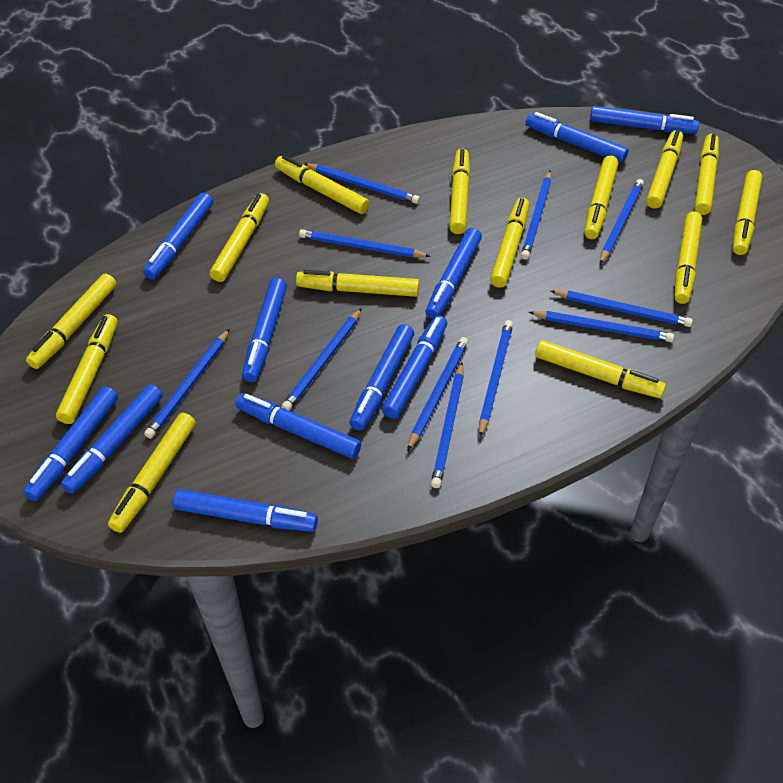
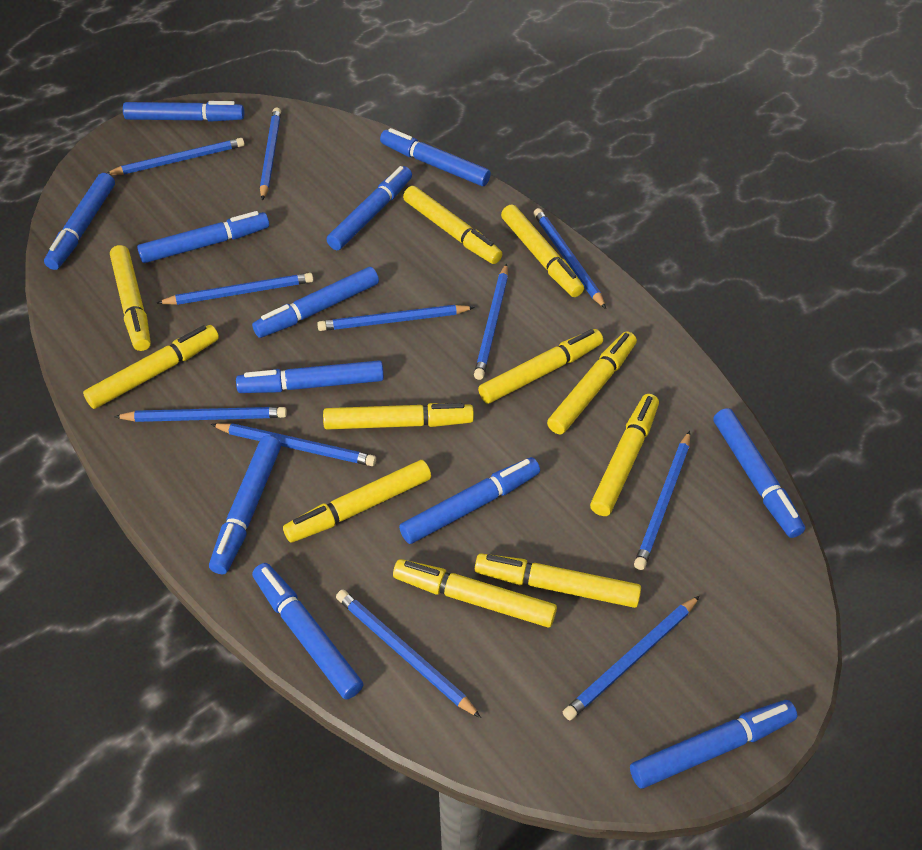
blue marker: [23,386,118,501] [61,384,163,494] [143,193,213,279] [173,489,318,532] [235,393,361,459] [242,278,287,382] [350,324,414,431] [382,315,447,419] [426,228,482,319] [526,112,628,163] [590,106,699,134] = 11 -> [44,173,115,270] [123,101,244,122] [137,211,269,263] [209,435,281,574] [236,360,384,393] [252,267,379,338] [252,563,364,699] [326,166,412,250] [380,128,491,186] [399,457,540,544] [630,700,797,789] [713,408,805,538] = 12
yellow marker: [26,273,117,369] [56,314,118,424] [108,413,196,533] [210,193,269,282] [275,155,369,214] [296,270,419,297] [449,148,470,234] [490,198,529,288] [535,340,666,398] [584,156,618,239] [646,130,683,209] [674,212,702,304] [695,134,719,215] [733,170,762,255] = 14 -> [83,325,219,409] [110,245,151,351] [283,460,431,543] [323,403,474,430] [393,559,557,627] [403,186,502,264] [475,553,641,608] [478,329,603,404] [501,204,584,297] [547,332,637,434] [590,394,659,516] = 11

